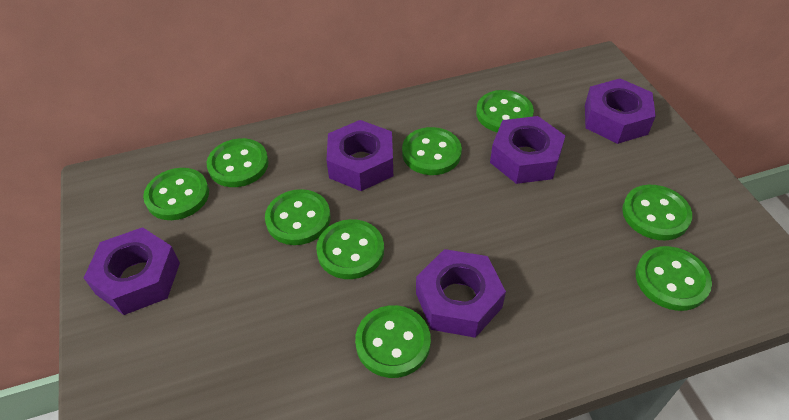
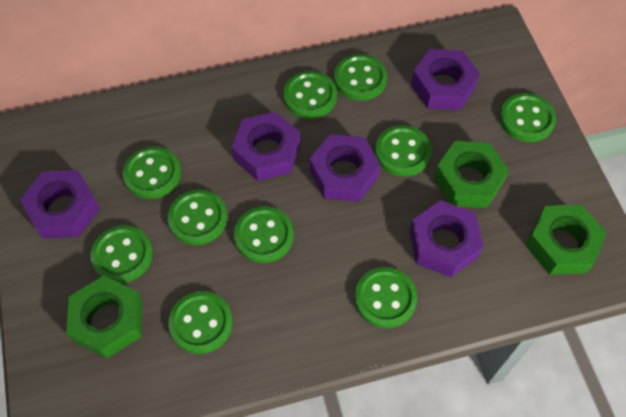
green button: [143,168,209,220] [207,138,269,187] [265,189,330,245] [316,219,384,279] [355,305,431,378] [402,127,462,175] [476,90,534,132] [622,185,692,240] [636,246,712,311] = 9 -> [91,225,153,283] [123,146,181,199] [168,189,227,245] [168,291,233,354] [234,206,294,263] [283,71,337,119] [334,54,387,101] [355,267,417,328] [375,125,432,177] [499,93,556,142] = 10
green nut: none = 0 -> [66,276,142,358] [434,141,509,208] [526,205,606,275] = 3

